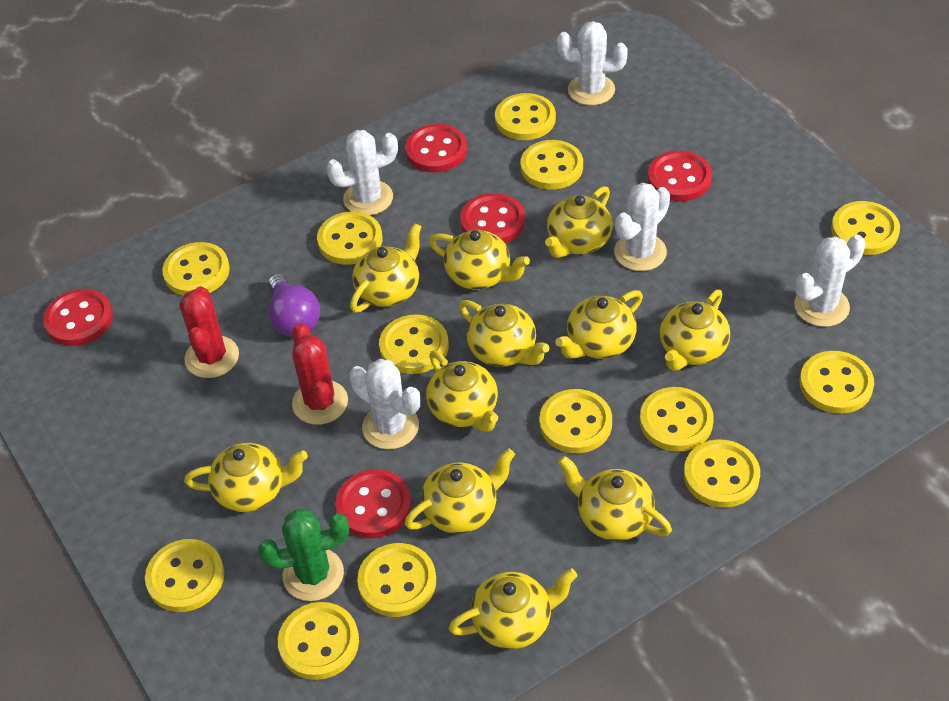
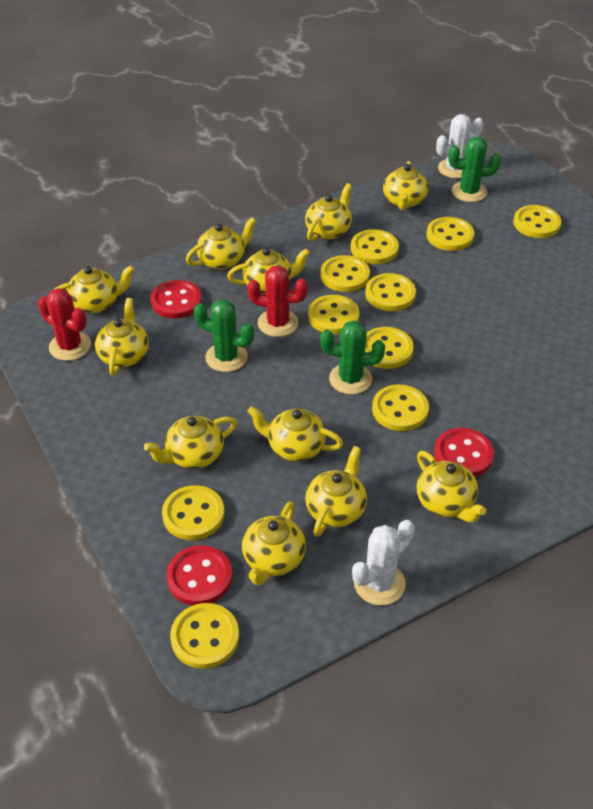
green cactus: [258,509,349,601] = 1 -> [193,299,254,372] [320,321,385,394] [448,137,501,202] = 3
purple light bulb: [268,274,320,337] = 1 -> none = 0
red button: [43,289,113,346] [335,469,411,538] [405,124,467,172] [460,193,525,243] [647,151,712,201] = 5 -> [151,280,202,319] [166,545,232,605] [434,428,494,477] = 3
white cactus: [326,130,398,215] [349,359,420,450] [557,21,628,106] [614,183,670,271] [794,235,865,327] = 5 -> [352,520,415,606] [436,114,483,178] = 2
yellow button: [145,539,224,612] [162,242,230,296] [278,602,359,680] [317,211,383,265] [357,543,436,617] [379,314,449,374] [495,93,556,140] [521,140,583,190] [539,389,612,453] [640,387,714,452] [684,439,760,508] [800,351,874,414] [831,201,900,255] = 13 -> [162,485,224,540] [170,603,239,669] [308,295,359,334] [321,255,370,292] [351,229,399,264] [365,273,416,311] [365,327,414,369] [372,385,429,431] [426,217,474,251] [513,205,562,238] = 10

